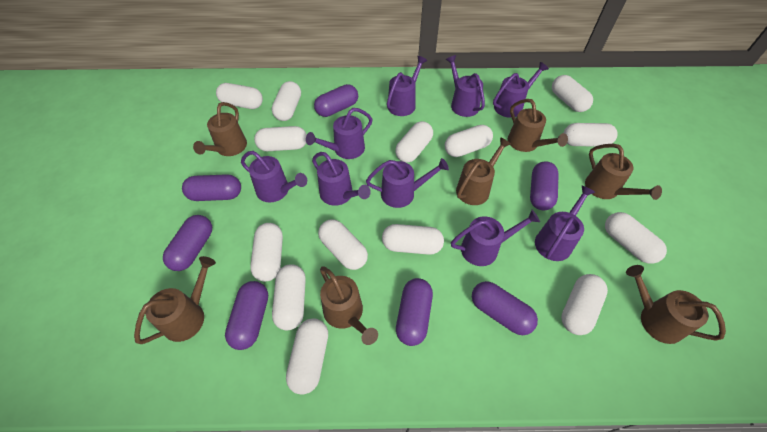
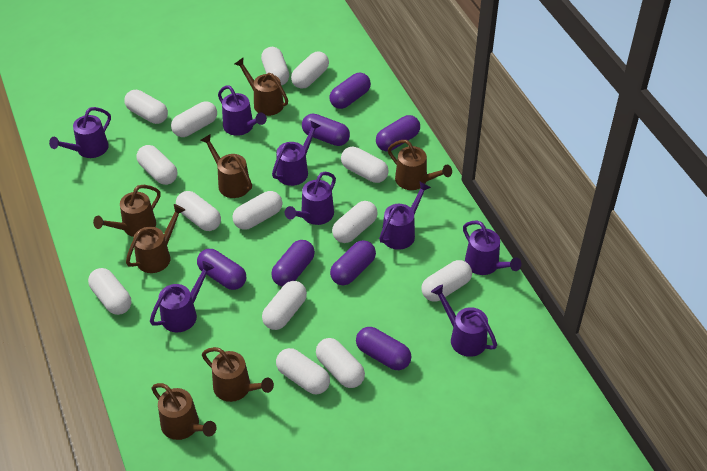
purple watering can: [241,151,307,202] [306,108,372,159] [312,152,371,206] [366,158,449,208] [387,56,427,116] [446,55,485,117] [451,210,540,266] [493,62,549,118] [535,185,595,261] = 9 -> [49,107,111,158] [150,261,214,332] [218,85,267,136] [272,120,321,186] [285,172,336,225] [379,182,431,250] [431,285,497,357] [463,220,521,275] = 8

